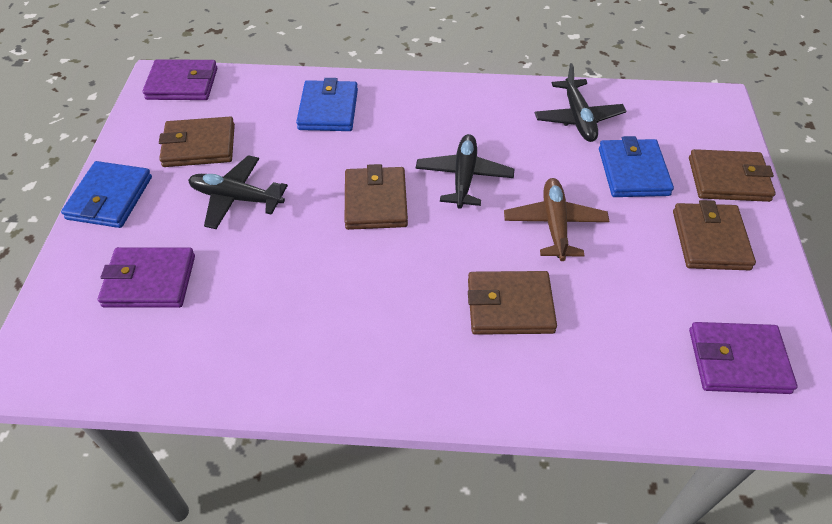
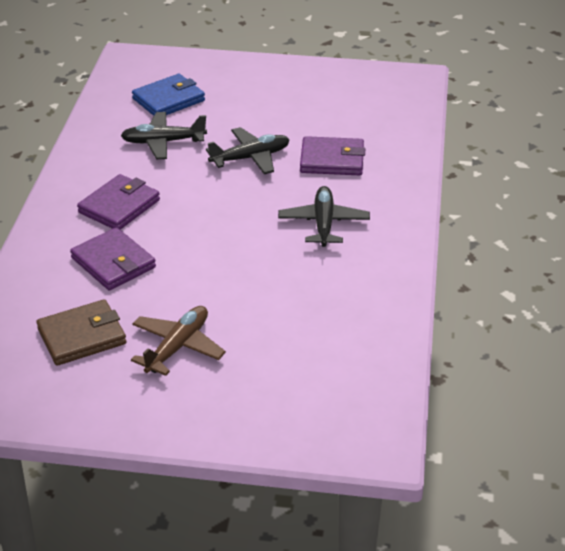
blue wallet: [61,161,152,228] [296,78,358,131] [599,136,674,197] = 3 -> [132,74,205,116] = 1
brown wallet: [159,117,235,167] [345,164,408,230] [468,271,557,335] [673,200,756,270] [689,149,776,202] = 5 -> [36,299,126,366] = 1

